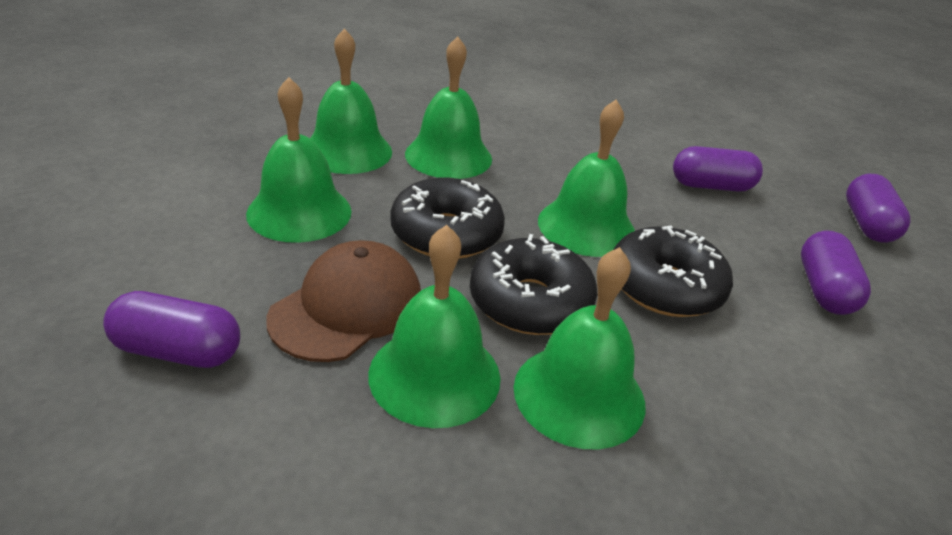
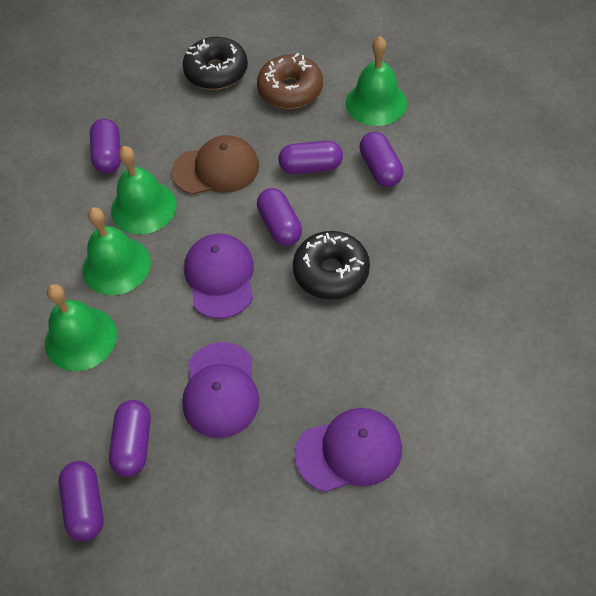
black donut: [390,177,505,259] [470,234,598,335] [613,226,733,317] = 3 -> [182,37,248,89] [293,231,370,299] = 2
brown donut: none = 0 -> [257,53,323,109] = 1
green bell: [246,77,352,243] [310,28,392,174] [368,225,501,428] [405,36,492,179] [514,247,645,450] [538,100,635,257] = 6 -> [45,284,117,371] [82,207,151,295] [111,146,177,234] [346,36,407,126] = 4
purple cap: none = 0 -> [182,342,259,438] [184,234,254,319] [295,408,402,492] = 3
purple capsule: [103,291,240,368] [673,146,763,192] [801,231,871,315] [846,174,910,243] = 4 -> [59,461,104,541] [90,119,121,174] [109,400,151,477] [257,188,302,246] [278,140,343,174] [359,132,404,187] = 6

